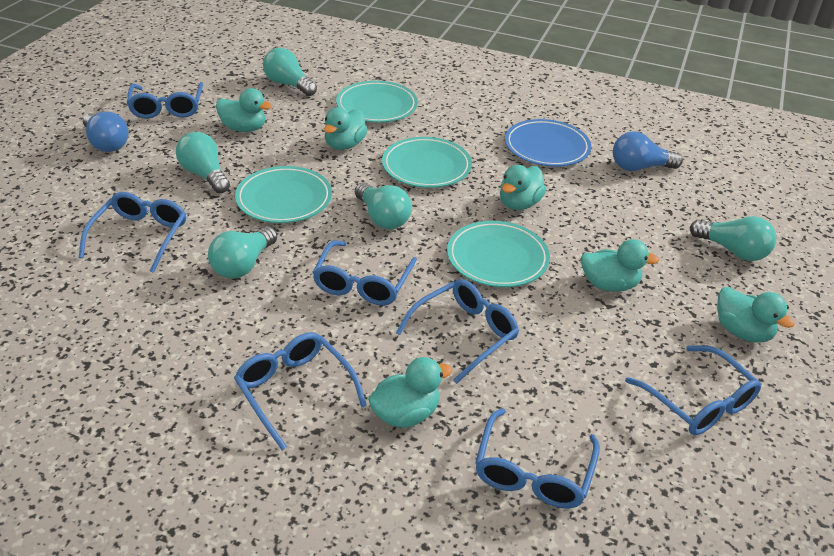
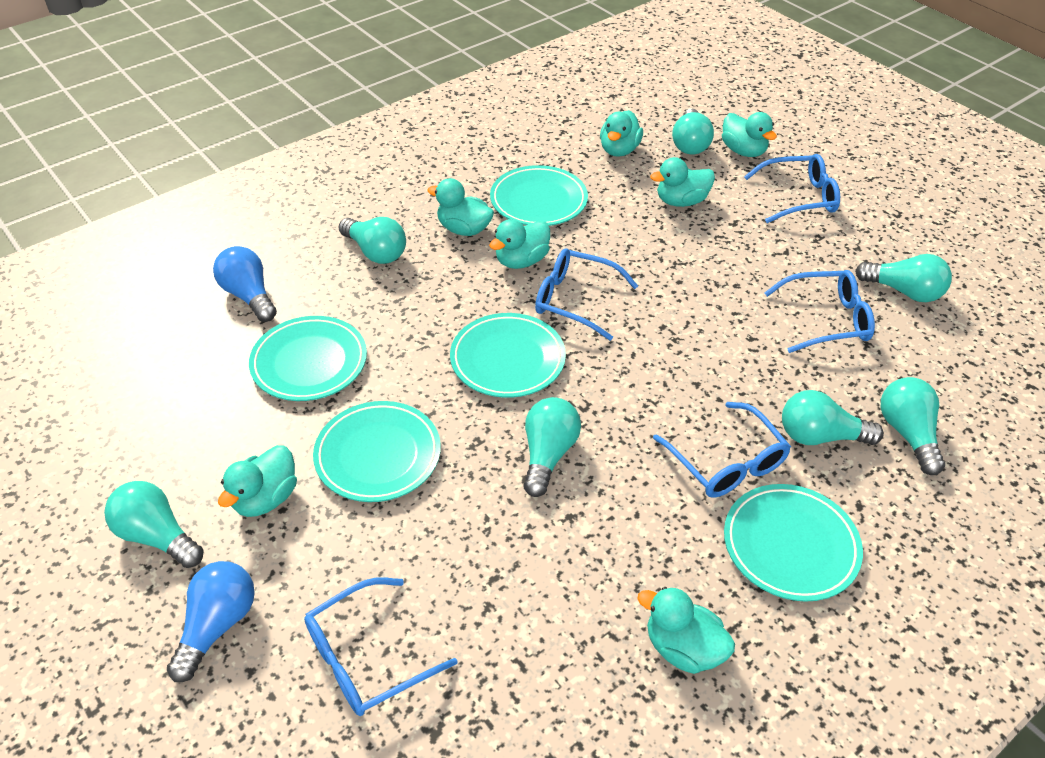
blue glasses: [78,192,186,273] [127,82,203,119] [234,332,367,450] [312,241,417,305] [396,279,519,384] [475,408,600,509] [625,345,761,435] = 7 -> [304,577,458,716] [535,248,638,341] [653,402,791,498] [744,154,840,223] [764,270,875,353] = 5
blue plate: [505,119,591,167] = 1 -> none = 0
turquoise duck: [216,88,272,132] [324,107,368,150] [368,357,452,428] [500,165,546,210] [581,239,659,292] [717,287,795,343] = 6 -> [218,445,297,517] [427,178,494,236] [489,219,550,269] [600,110,643,157] [637,587,735,674] [650,157,715,207] [722,112,777,157] = 7
turquoise light bulb: [176,132,230,193] [208,226,277,279] [263,48,317,96] [355,182,412,229] [690,216,777,261] = 5 -> [104,481,204,568] [339,217,406,264] [523,397,581,497] [672,109,714,155] [782,390,884,445] [855,254,952,302] [881,377,945,475] = 7
turquoise plate: [235,166,332,223] [336,81,418,123] [382,137,472,188] [447,221,550,287] = 4 -> [249,316,367,401] [313,401,441,502] [450,313,566,398] [490,165,588,226] [724,484,863,602] = 5

